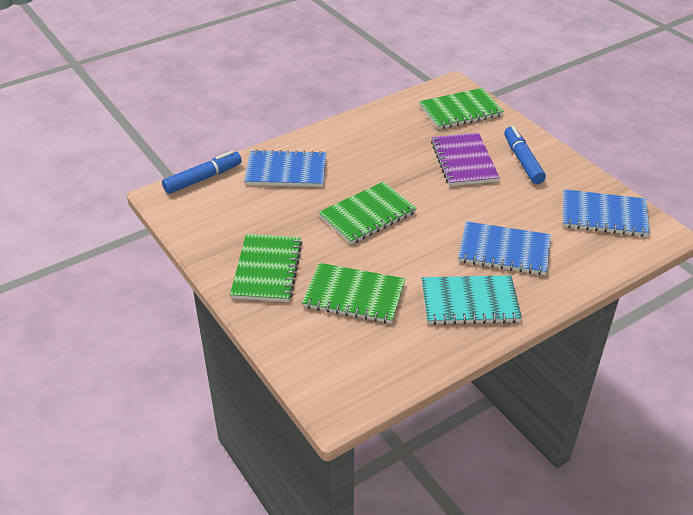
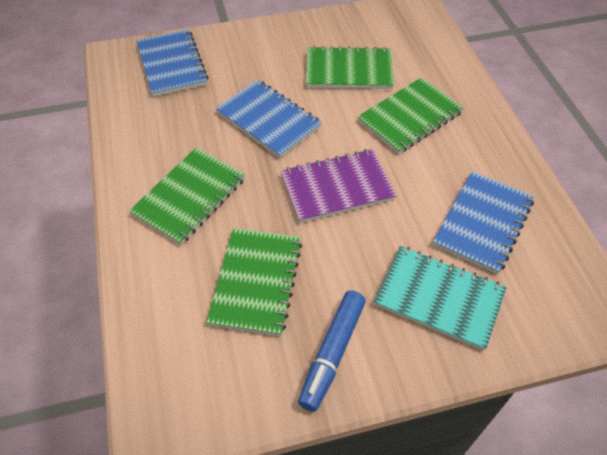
blue marker: [162,151,242,194] [504,126,546,184] = 2 -> [298,291,366,412] = 1

